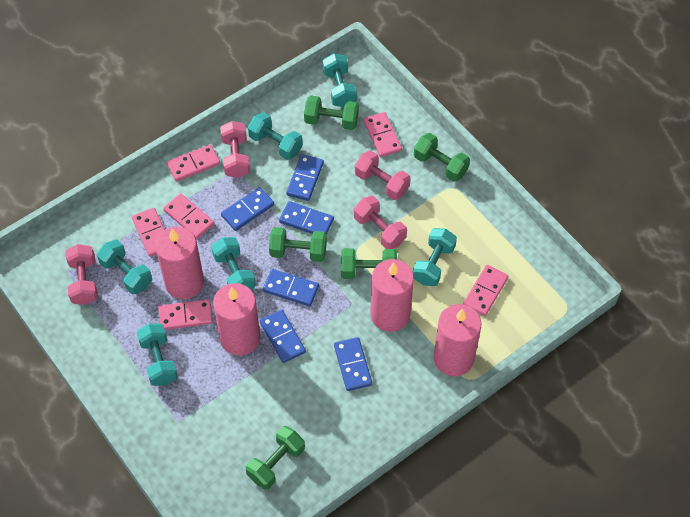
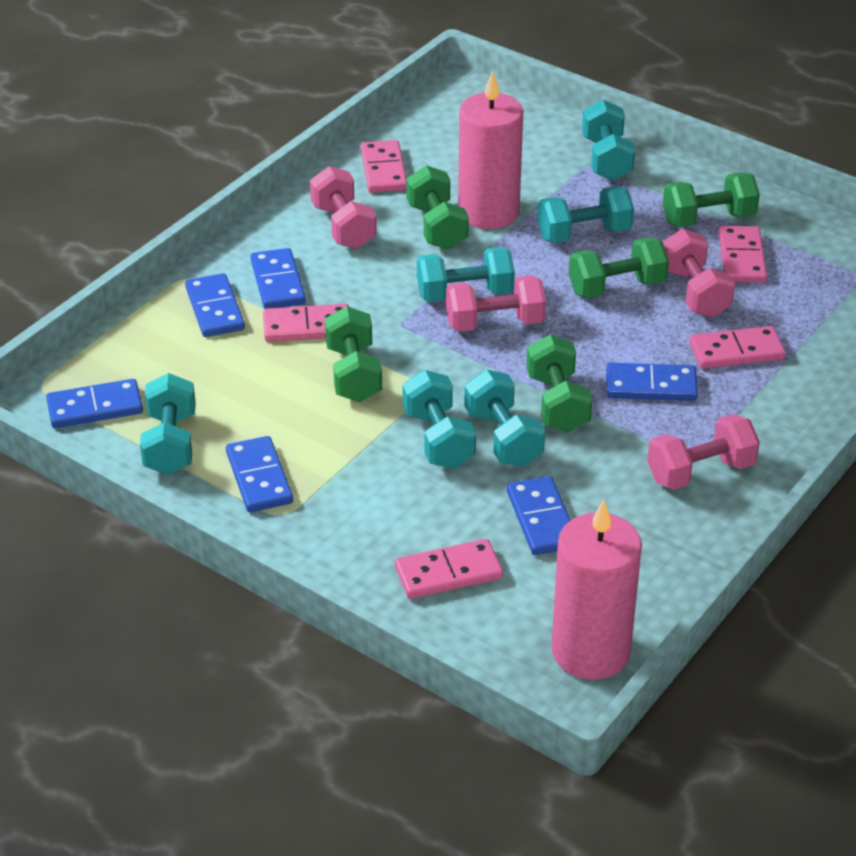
pink candle: [155,226,204,299] [213,283,260,356] [370,259,414,332] [434,304,481,376] = 4 -> [458,70,523,229] [551,499,642,680] = 2
pink domino: [132,208,165,257] [158,299,213,330] [163,193,214,239] [167,145,220,182] [364,112,402,157] [463,265,509,316] = 6 -> [263,303,349,342] [361,140,406,193] [395,539,503,599] [689,326,786,369] [719,226,767,283] = 5

